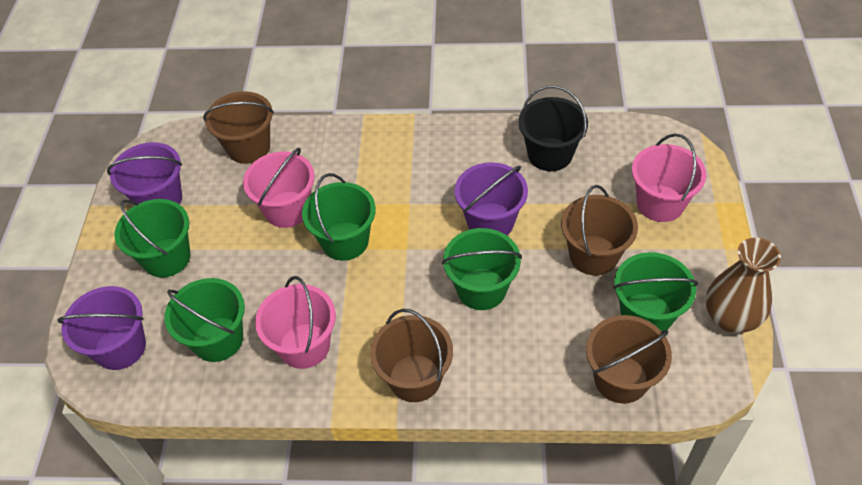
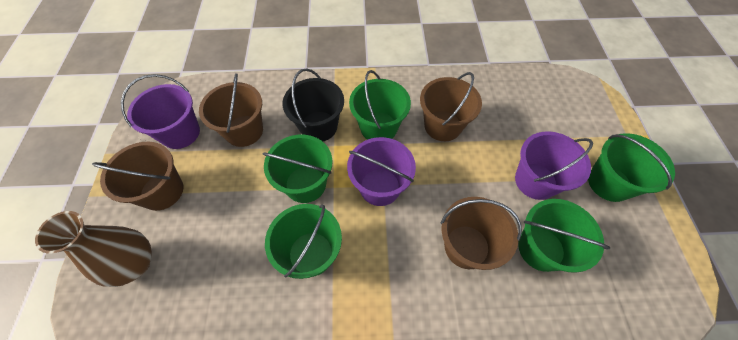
pink bucket: [243,148,315,228] [255,276,336,369] [632,133,706,222] = 3 -> none = 0

